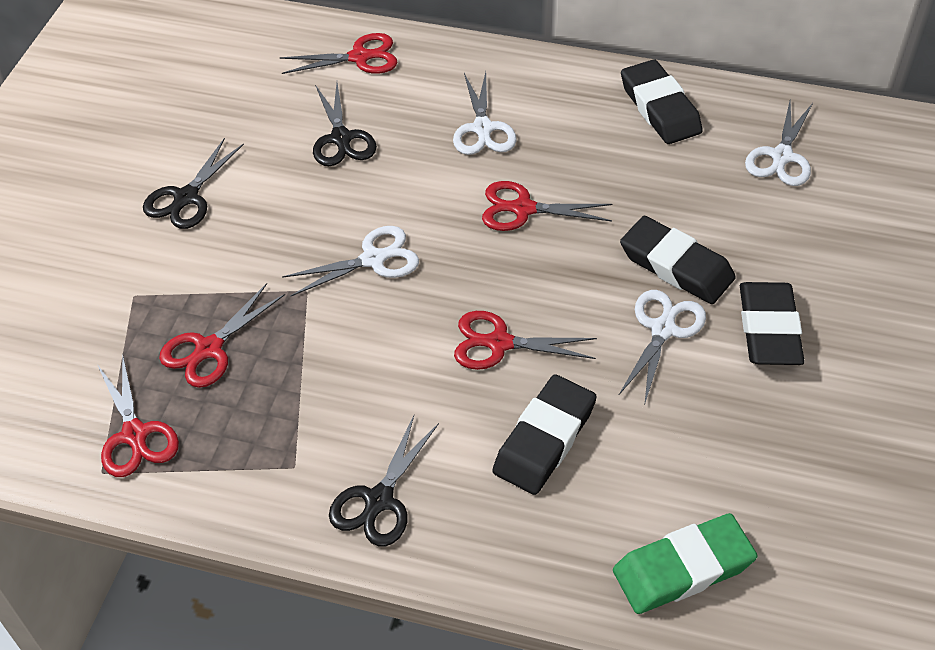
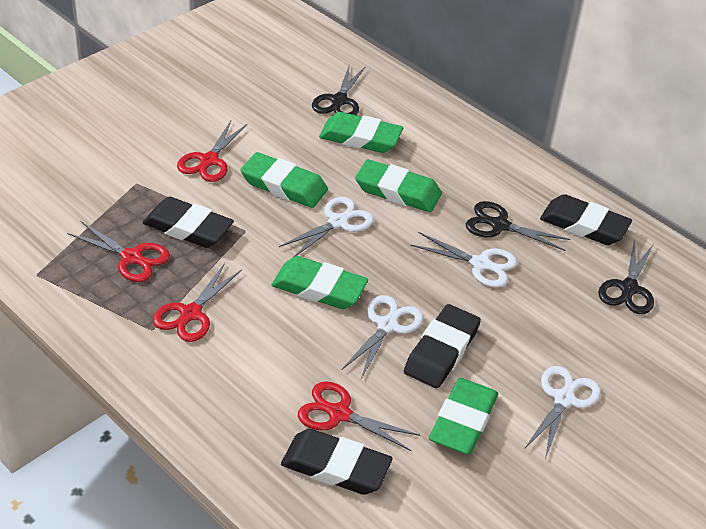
green eraser: [613,513,758,614] = 1 -> [240,152,328,208] [271,256,368,309] [319,112,403,153] [355,159,442,212] [429,378,498,455] = 5
red scissors: [97,353,179,477] [159,283,285,388] [280,33,398,74] [454,311,597,370] [482,181,613,231] = 5 -> [67,221,170,282] [153,263,242,342] [177,121,247,182] [298,381,420,451] = 4

